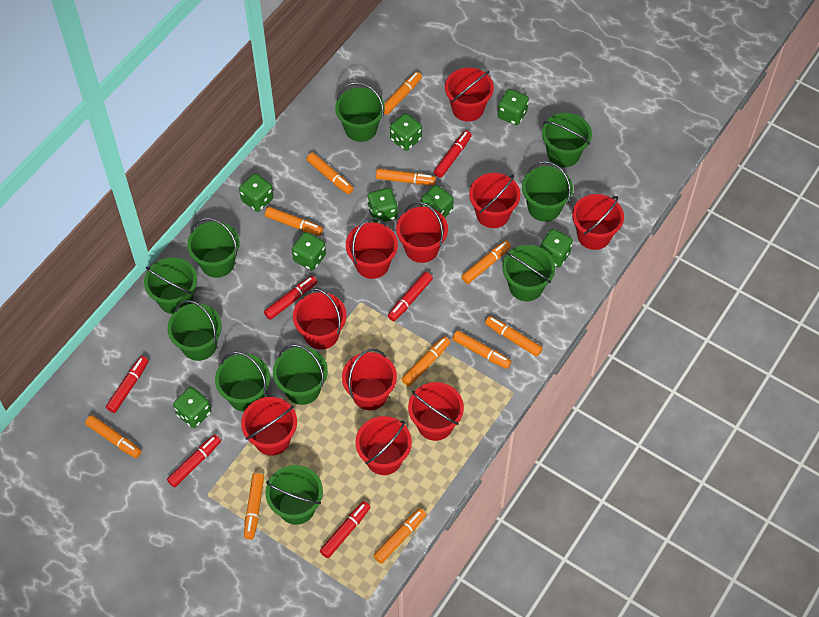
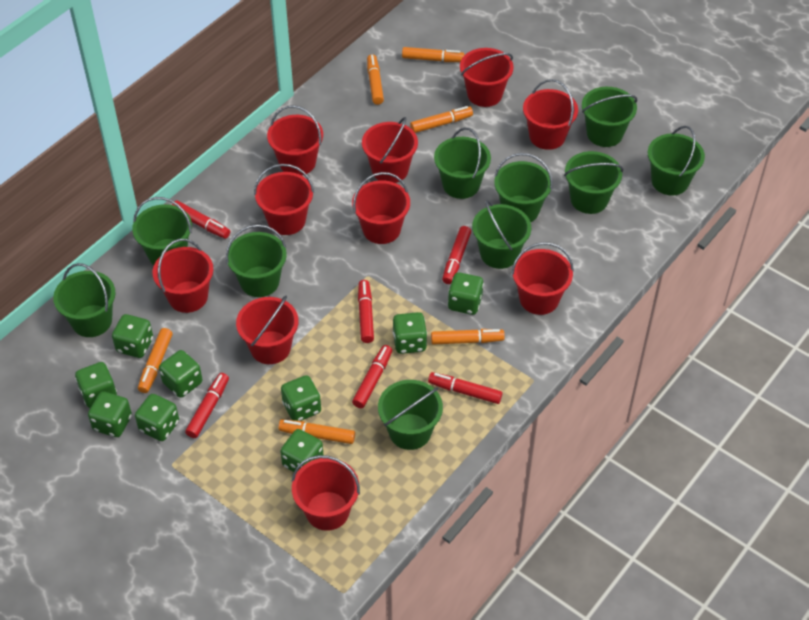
green dice: [173,387,211,428] [239,173,273,212] [292,232,326,270] [367,188,398,223] [390,113,422,151] [420,185,454,218] [498,89,529,125] [540,229,573,267] = 8 -> [75,362,117,408] [88,391,132,437] [112,314,153,358] [135,394,179,441] [159,350,202,398] [280,429,323,472] [281,375,321,421] [393,312,427,354] [448,272,484,315] = 9
orange marker: [85,415,142,458] [244,473,264,540] [265,207,323,236] [306,152,354,194] [373,508,426,564] [376,168,436,185] [384,72,422,115] [402,336,450,386] [452,330,511,369] [461,240,511,284] [485,316,543,357] = 11 -> [138,328,173,393] [278,419,355,444] [367,54,384,105] [402,47,464,62] [410,106,473,133] [431,329,505,345] = 6

